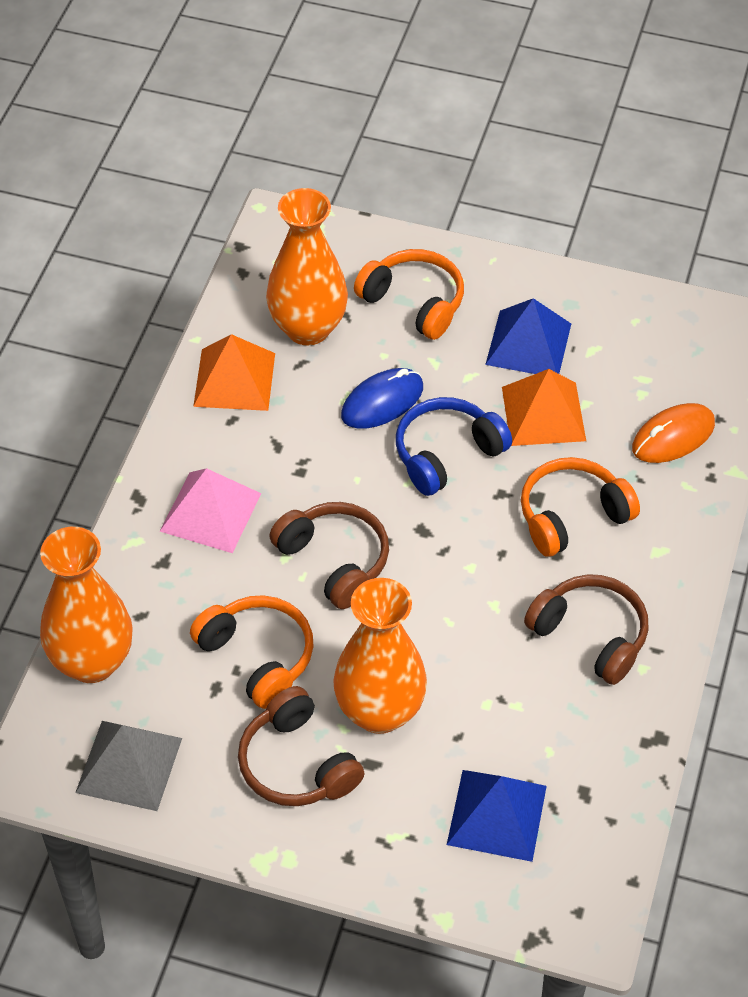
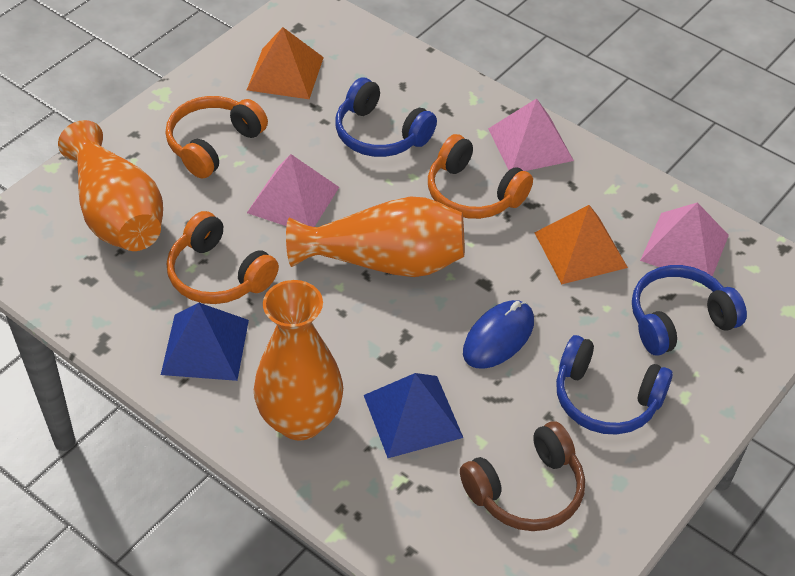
blue headphones: [396,397,512,496] = 1 -> [335,77,437,157] [556,335,673,434] [632,265,747,355] = 3
brown headphones: [238,686,365,806] [269,502,389,609] [524,574,649,685] = 3 -> [460,421,585,531] = 1
grey pyramid: [75,721,182,811] = 1 -> none = 0
orange mouse: [632,403,715,463] = 1 -> none = 0
pink pyramid: [160,468,261,553] = 1 -> [247,154,339,227] [488,98,574,171] [640,202,729,276] = 3

